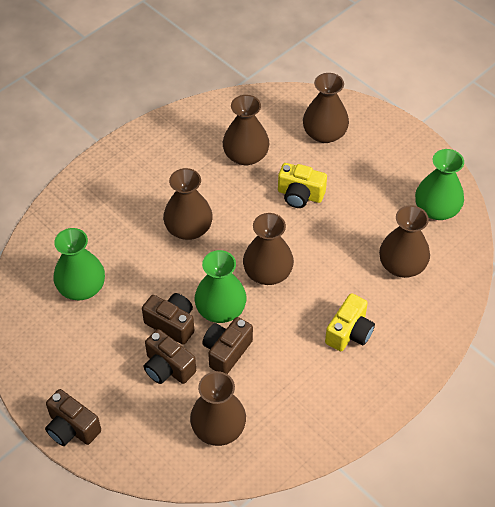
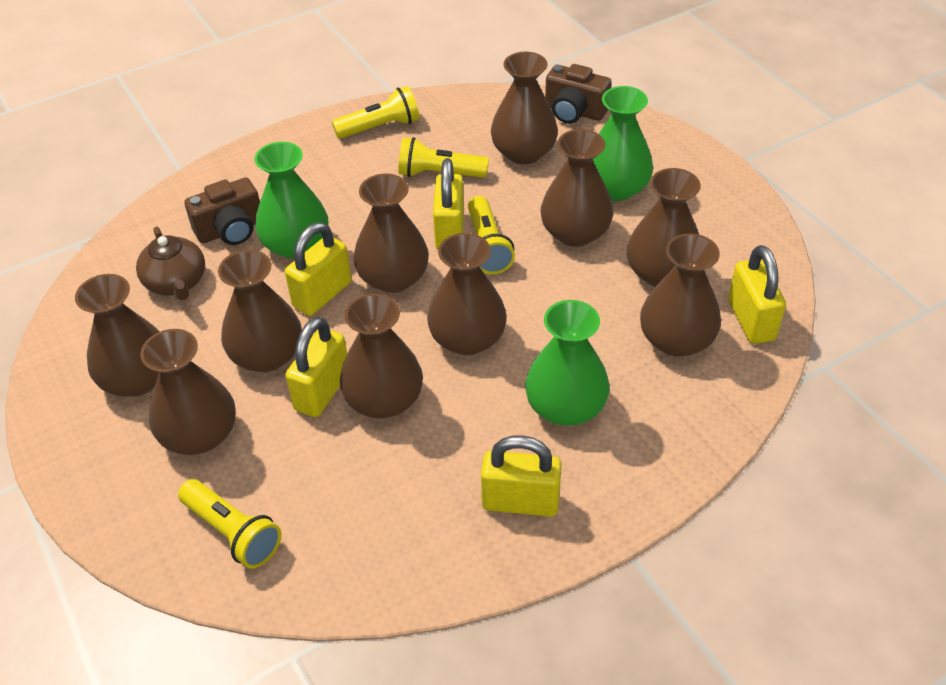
brown camera: [45,389,101,446] [142,293,194,345] [144,329,196,384] [202,317,253,374] = 4 -> [184,177,260,245] [545,64,612,124] = 2
brown teapot: none = 0 -> [136,226,205,300] = 1
brown vase: [163,168,213,240] [190,371,246,446] [223,95,269,165] [243,213,294,285] [303,73,349,143] [379,205,430,278] = 6 -> [75,274,160,397] [140,329,236,455] [218,250,302,372] [340,294,423,418] [353,174,429,293] [427,233,507,355] [491,52,558,164] [540,129,613,247] [627,168,701,287] [640,233,721,357] = 10
yellow camera: [278,163,327,208] [325,293,375,351] = 2 -> none = 0
yellow flashlight: none = 0 -> [178,479,282,569] [332,86,419,139] [398,137,489,178] [468,196,515,274] = 4
yellow padlock: none = 0 -> [285,222,351,316] [285,317,347,417] [433,158,464,250] [481,435,562,517] [728,245,786,344] = 5

